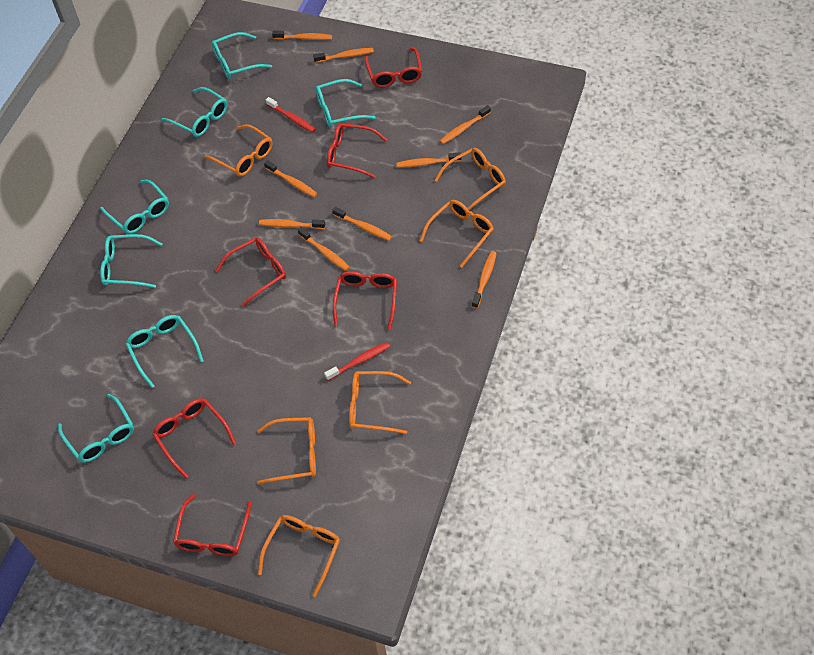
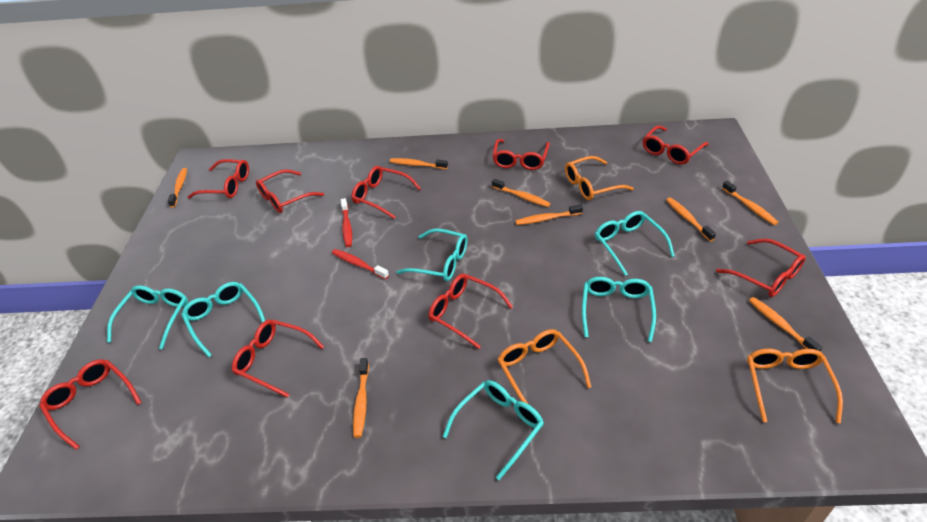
orange glasses: [205,124,273,176] [257,417,316,484] [258,515,340,597] [349,371,411,434] [420,200,494,267] [435,148,506,210] = 6 -> [497,329,591,404] [565,156,634,200] [747,348,843,423] = 3
orange toothbrush: [259,219,325,229] [264,160,317,197] [272,31,332,40] [298,227,350,271] [313,48,374,63] [332,207,392,241] [397,152,461,168] [440,105,491,144] [472,251,497,309] = 9 -> [168,168,187,207] [353,358,369,438] [390,158,448,169] [492,179,551,207] [515,204,583,225] [666,197,716,241] [722,181,778,225] [749,297,823,351] = 8
red glasses: [152,398,236,478] [173,494,252,556] [215,237,286,307] [327,123,387,178] [333,271,397,330] [365,48,422,88] = 6 -> [39,359,142,450] [188,159,249,199] [232,320,324,398] [256,169,324,213] [352,166,421,219] [429,274,513,349] [492,139,550,170] [643,126,709,165] [716,238,806,297] = 9
turquoise glasses: [58,394,134,463] [100,180,169,234] [100,234,162,288] [126,315,204,388] [161,87,228,137] [212,32,272,79] [316,79,376,128] = 7 -> [107,286,188,349] [181,282,265,358] [397,228,467,281] [443,380,544,480] [582,277,656,342] [595,211,675,276] = 6

